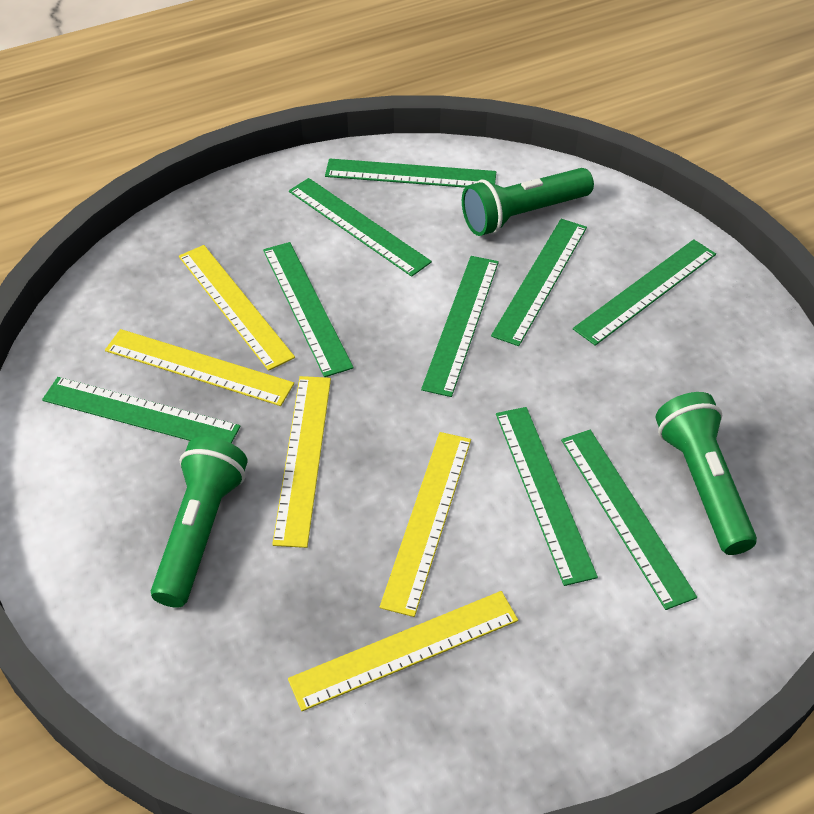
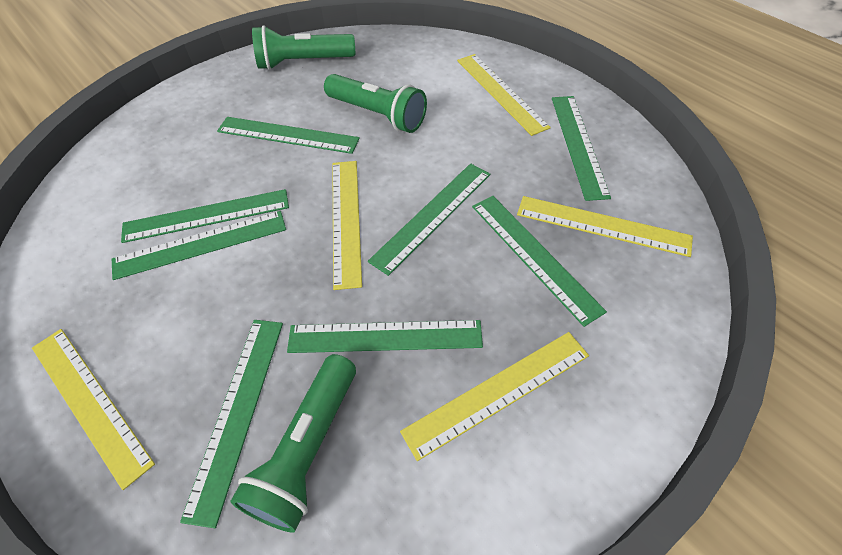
green ruler: [42,377,240,444] [263,242,353,377] [289,178,432,277] [325,158,496,188] [421,256,499,397] [491,219,587,346] [496,407,598,586] [561,430,697,610] [573,239,716,346] = 9 -> [112,211,286,280] [121,189,289,243] [180,320,283,528] [217,117,360,154] [287,320,483,353] [368,163,490,276] [472,196,607,327] [552,96,611,201] = 8

